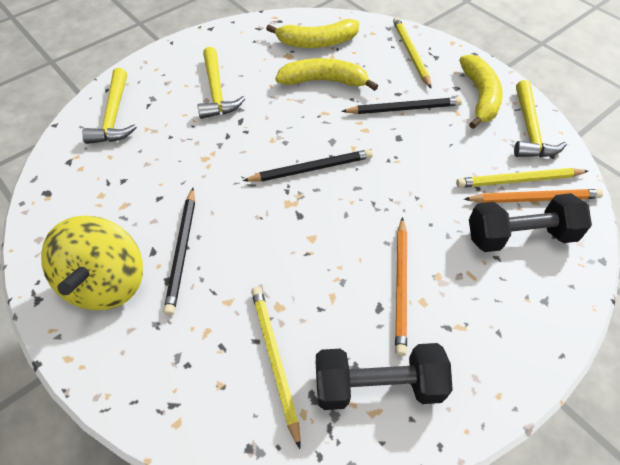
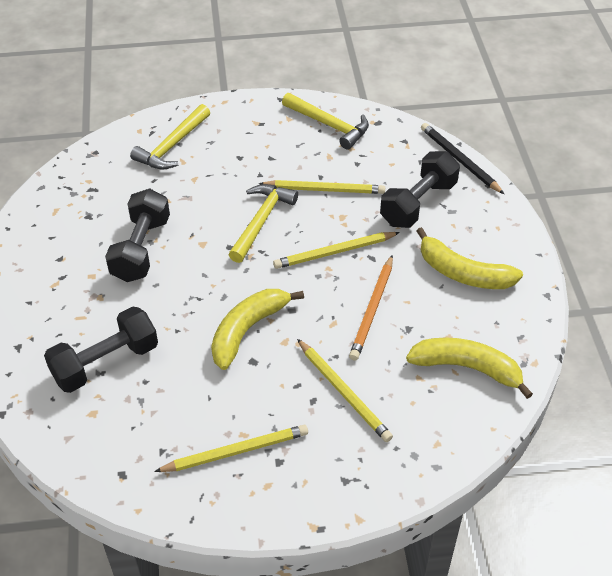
black dumbbell: [316,343,453,410] [469,193,592,252] = 2 -> [44,306,158,393] [105,189,170,282] [380,151,460,228] = 3
black pencil: [164,188,195,315] [243,149,373,182] [342,97,462,114] = 3 -> [421,123,504,194] = 1
orange pencil: [395,217,407,356] [464,189,603,203] = 2 -> [349,255,393,361] = 1
yellow pencil: [251,287,301,449] [393,17,431,88] [456,168,588,188] = 3 -> [154,425,308,472] [259,180,385,194] [273,232,400,269] [297,339,393,442] = 4
yellow spinning top: [41,216,143,310] = 1 -> none = 0

